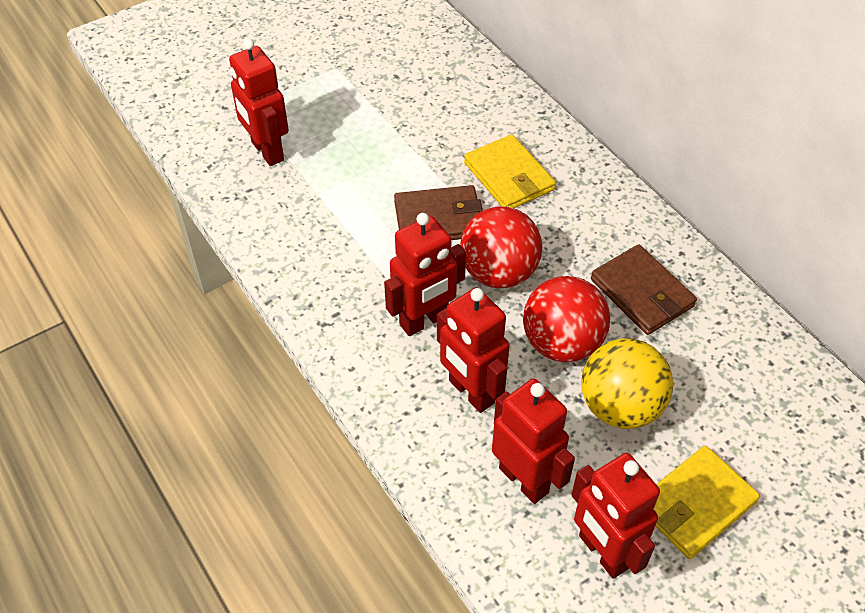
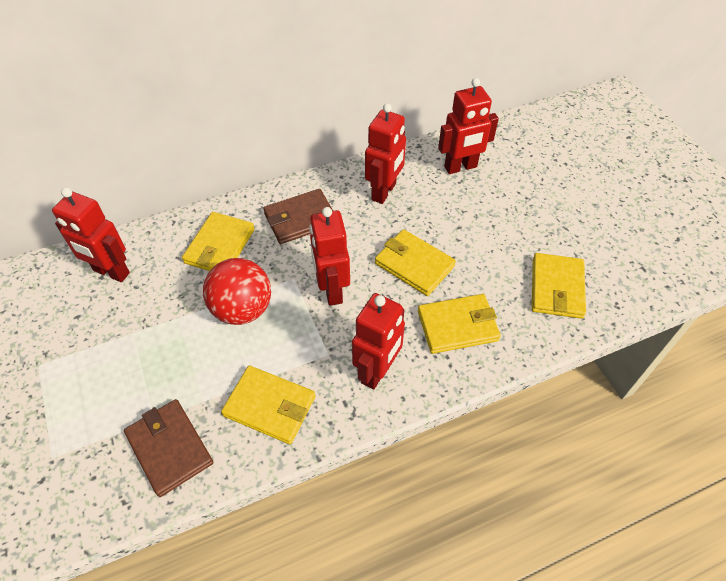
red ball: [460,206,542,288] [523,276,610,362] = 2 -> [203,258,271,325] = 1
yellow ball: [581,338,673,429] = 1 -> none = 0
yellow wallet: [464,134,556,208] [654,445,760,559] = 2 -> [182,212,255,271] [221,366,315,444] [375,229,456,296] [418,294,501,354] [532,253,586,319] = 5

